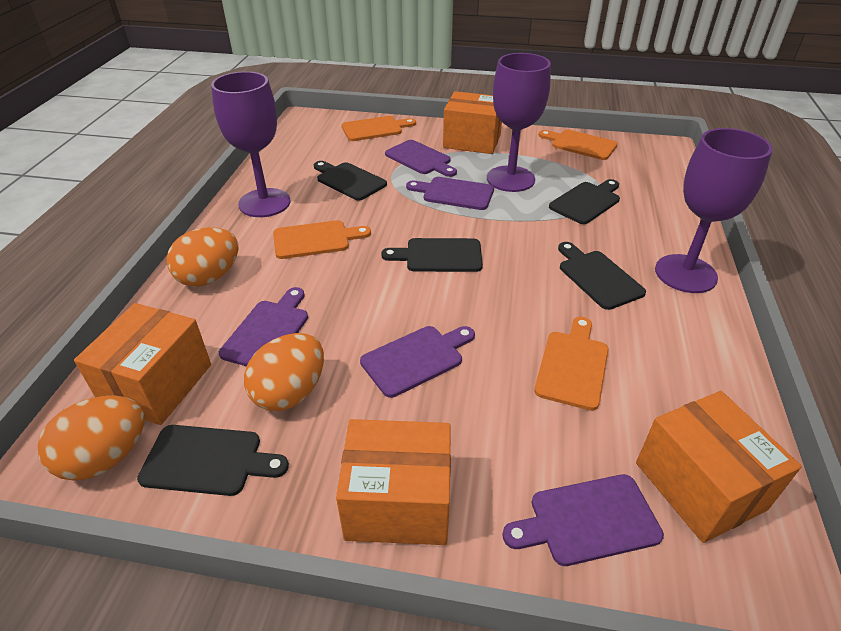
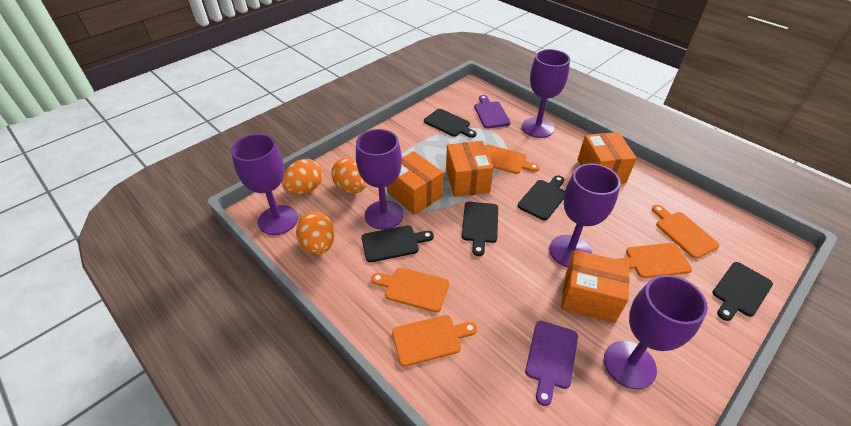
orange cutting board: [273,220,371,259] [341,116,416,141] [534,317,609,411] [539,130,618,160] = 4 -> [371,267,449,312] [392,315,477,367] [485,145,539,174] [617,243,692,278] [652,205,719,259] = 5
purple cutting board: [219,287,308,366] [360,326,475,398] [385,140,457,177] [406,177,494,210] [502,474,664,566] = 5 -> [474,95,511,128] [525,321,578,406] = 2
purple goblet: [211,71,291,217] [487,53,551,192] [655,128,773,293] = 3 -> [231,134,298,235] [356,129,404,230] [522,49,570,138] [549,163,620,267] [604,275,708,389] = 5

